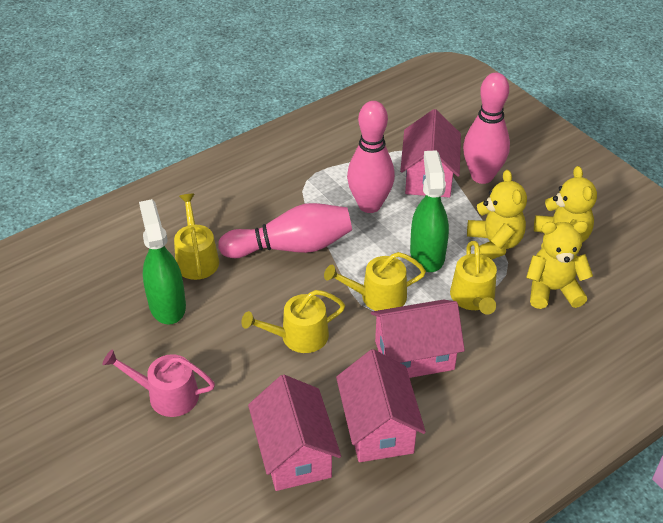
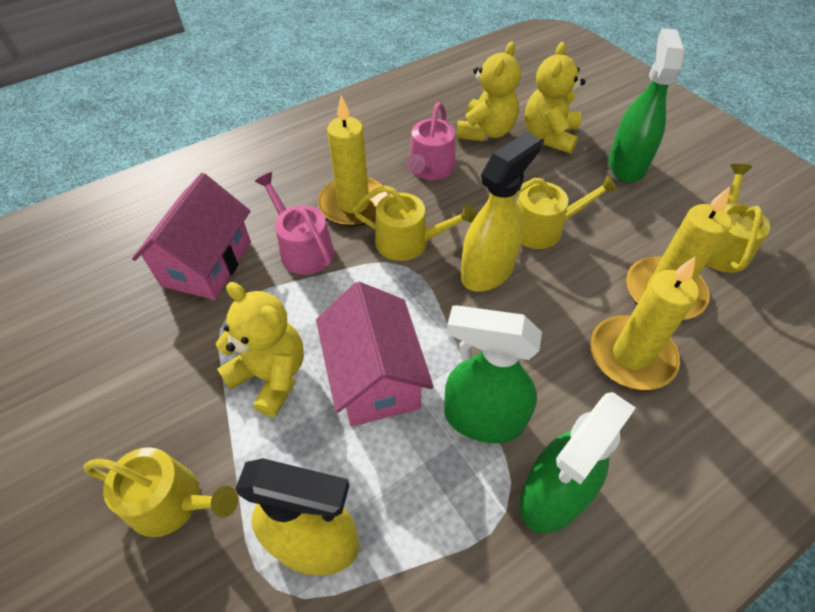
green spray bottle: [139,199,186,325] [410,150,449,272] = 2 -> [444,305,542,443] [520,392,636,533] [609,28,685,182] = 3
pink bowling pin: [218,203,352,258] [347,101,395,213] [463,73,510,184] = 3 -> none = 0
pink house: [248,375,341,491] [336,349,426,462] [371,300,465,378] [400,109,461,197] = 4 -> [132,173,251,300] [316,282,434,426] = 2
pink watering can: [102,349,215,417] = 1 -> [255,172,334,275] [406,102,456,180] = 2
yellow candle: none = 0 -> [318,95,388,227] [590,257,699,390] [626,186,731,320] = 3
yellow spray bottle: none = 0 -> [235,458,359,576] [461,132,541,292] = 2

